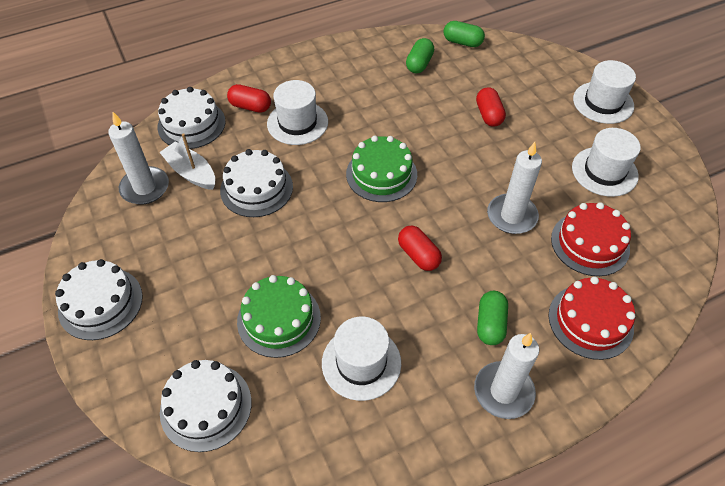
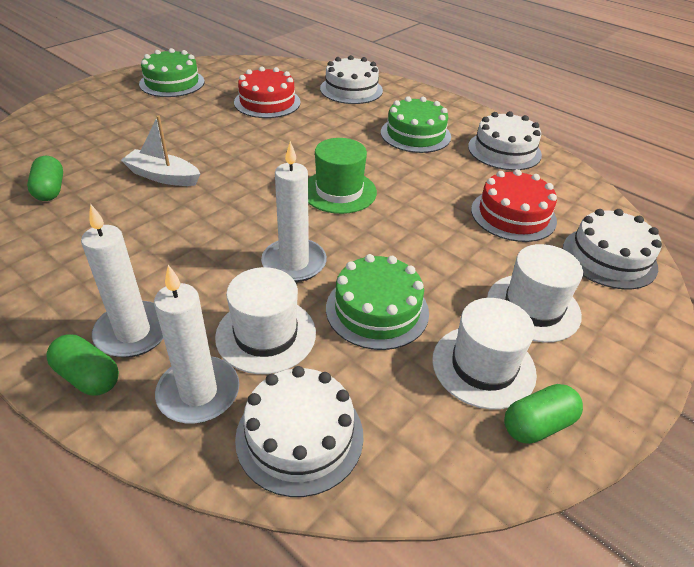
green cake: [237,275,321,358] [346,136,417,202] = 2 -> [139,48,205,97] [326,254,429,350] [381,96,451,153] = 3
green hat: none = 0 -> [308,138,377,214] = 1
red capsule: [227,84,271,113] [398,226,442,271] [476,87,506,127] = 3 -> none = 0
white hat: [267,80,328,145] [322,317,401,401] [572,128,641,197] [573,60,636,124] = 4 -> [215,267,316,374] [432,298,537,410] [487,244,583,343] = 3

